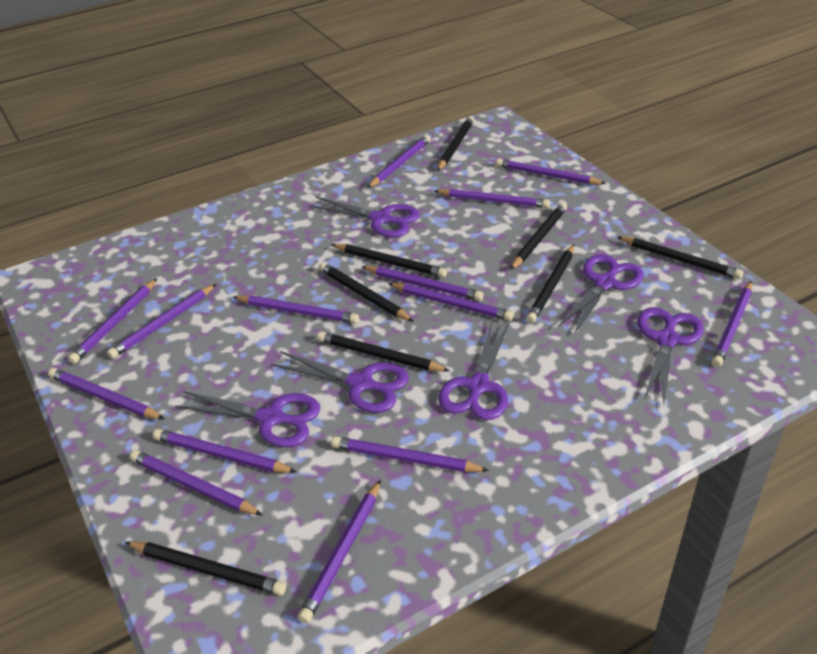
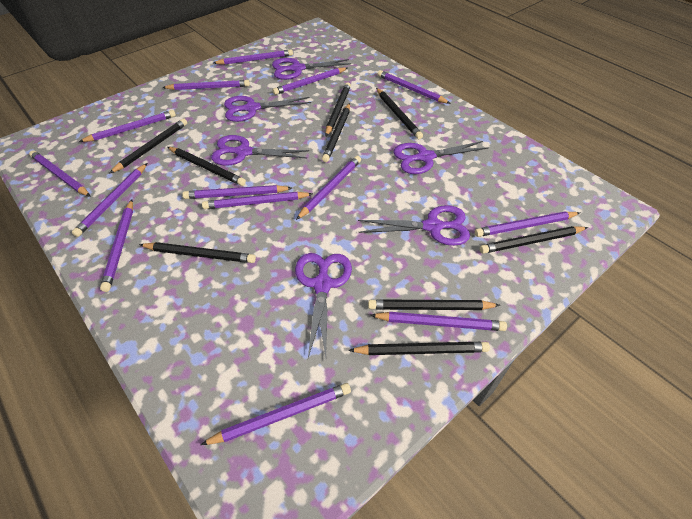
black pencil: [125,541,286,596] [317,331,450,372] [319,262,414,322] [331,244,447,278] [437,116,474,171] [510,203,567,270] [526,245,574,323] [617,237,743,279] = 8 -> [109,118,187,174] [139,242,256,263] [168,147,246,186] [322,103,350,162] [325,82,351,136] [348,342,490,355] [368,299,500,310] [376,88,423,139] [480,226,588,254] = 9

